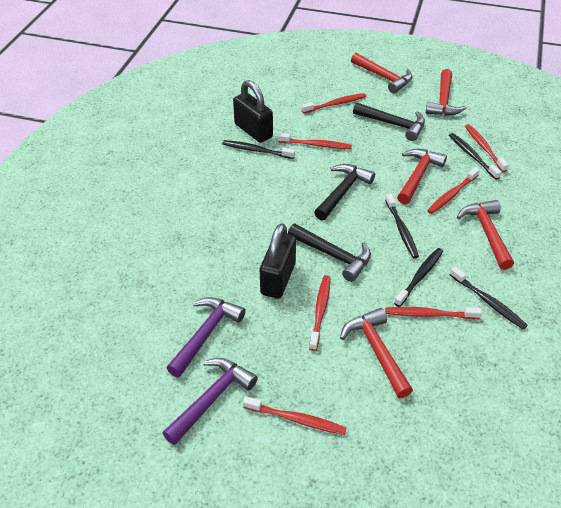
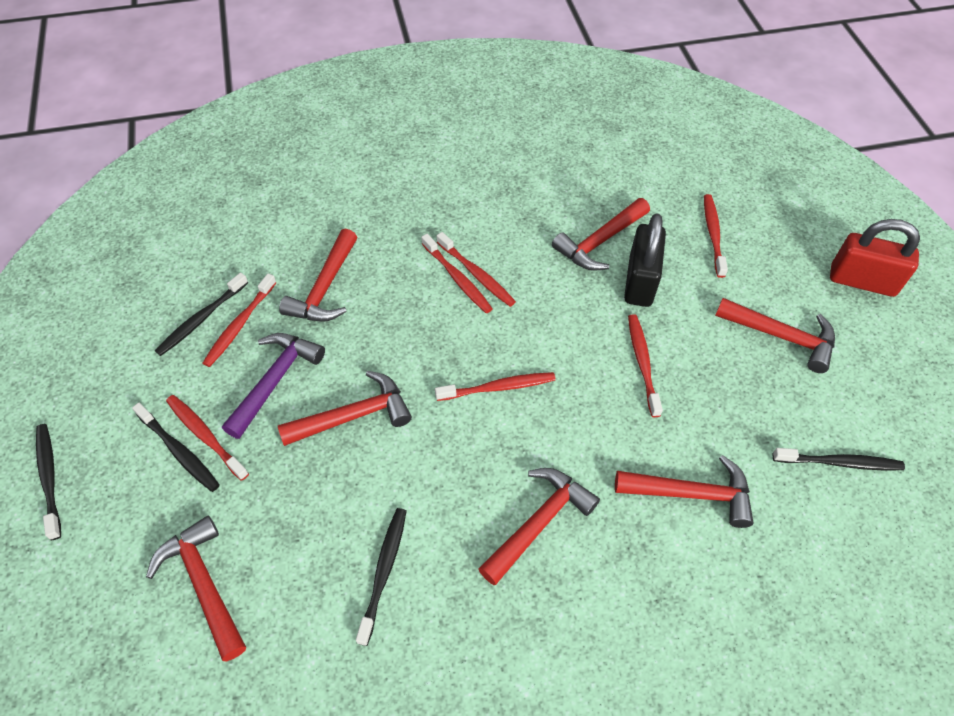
black hammer: [288,224,371,282] [314,164,375,220] [353,102,425,141] = 3 -> none = 0
black padlock: [233,80,273,143] [260,223,296,299] = 2 -> [624,214,666,307] = 1
purple hammer: [163,358,258,445] [167,297,246,377] = 2 -> [222,333,325,439] = 1
red hammer: [340,308,413,398] [351,53,412,93] [397,149,447,204] [426,69,466,116] [457,200,514,270] = 5 -> [146,516,246,661] [277,371,412,446] [279,229,357,322] [478,468,600,585] [552,198,650,271] [615,455,754,528] [715,298,835,373] = 7
red padlock: none = 0 -> [830,219,920,297] = 1

